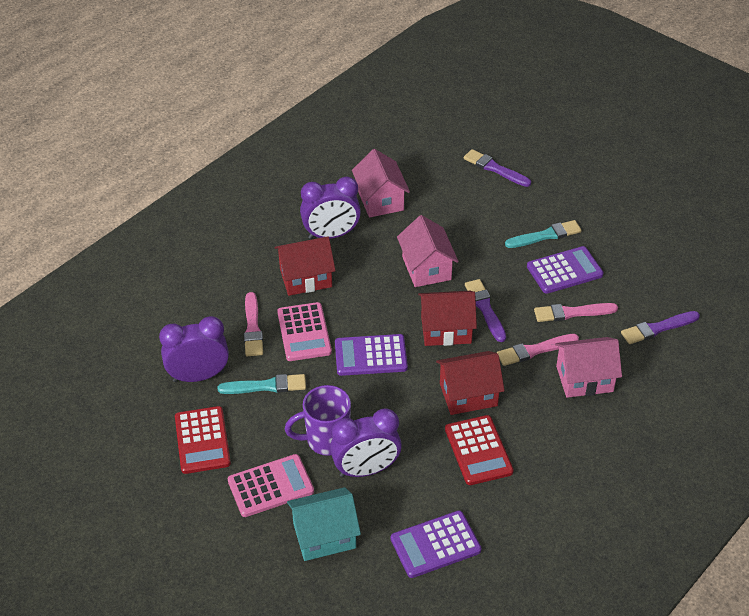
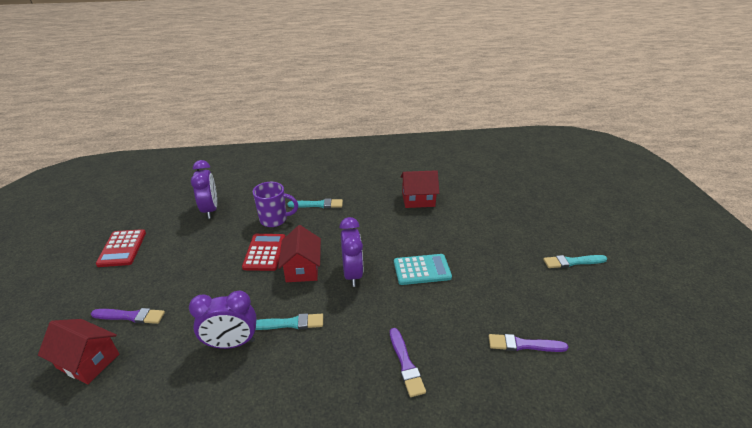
pink brush: [244,292,263,356] [497,334,579,366] [534,303,618,322] = 3 -> none = 0
pink calculator: [228,454,314,517] [277,302,332,361] = 2 -> none = 0
pink house: [352,149,410,217] [397,215,459,287] [555,337,622,398] = 3 -> none = 0
purple calculator: [335,334,408,376] [391,511,481,578] [527,246,604,294] = 3 -> none = 0
turquoise brush: [218,374,306,394] [505,220,582,248] = 2 -> [256,313,323,330] [287,199,343,208] [543,255,607,268] = 3
turquoise calculator: none = 0 -> [394,254,452,285] = 1
turquoise house: [287,487,361,561] = 1 -> none = 0

